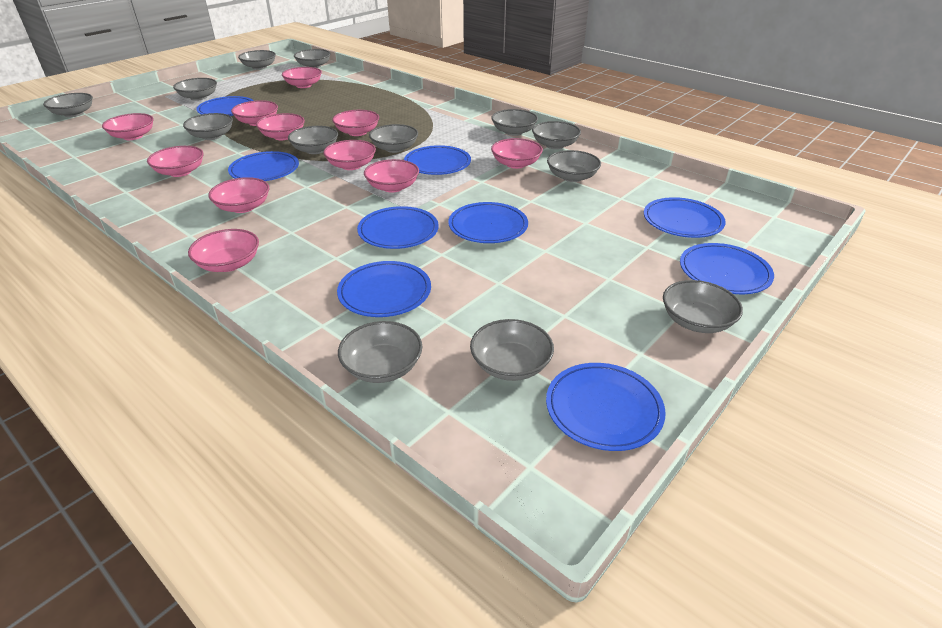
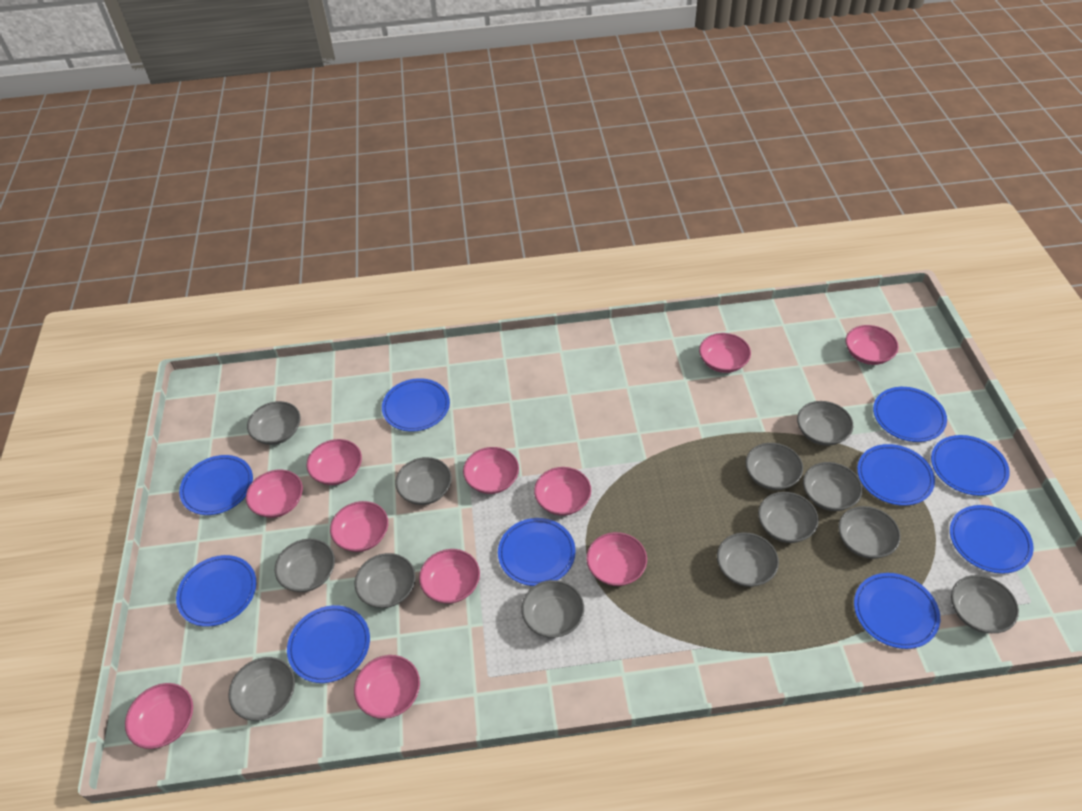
blue plate: [196,96,254,116] [228,151,299,181] [337,261,431,317] [357,206,439,249] [404,145,471,175] [448,202,528,243] [546,363,666,451] [644,197,726,238] [680,243,774,294] = 9 -> [176,555,256,627] [179,455,253,515] [287,605,370,683] [382,378,450,432] [498,518,576,586] [854,573,940,649] [857,444,935,506] [873,387,947,442] [931,435,1010,496] [950,505,1034,574] = 10

